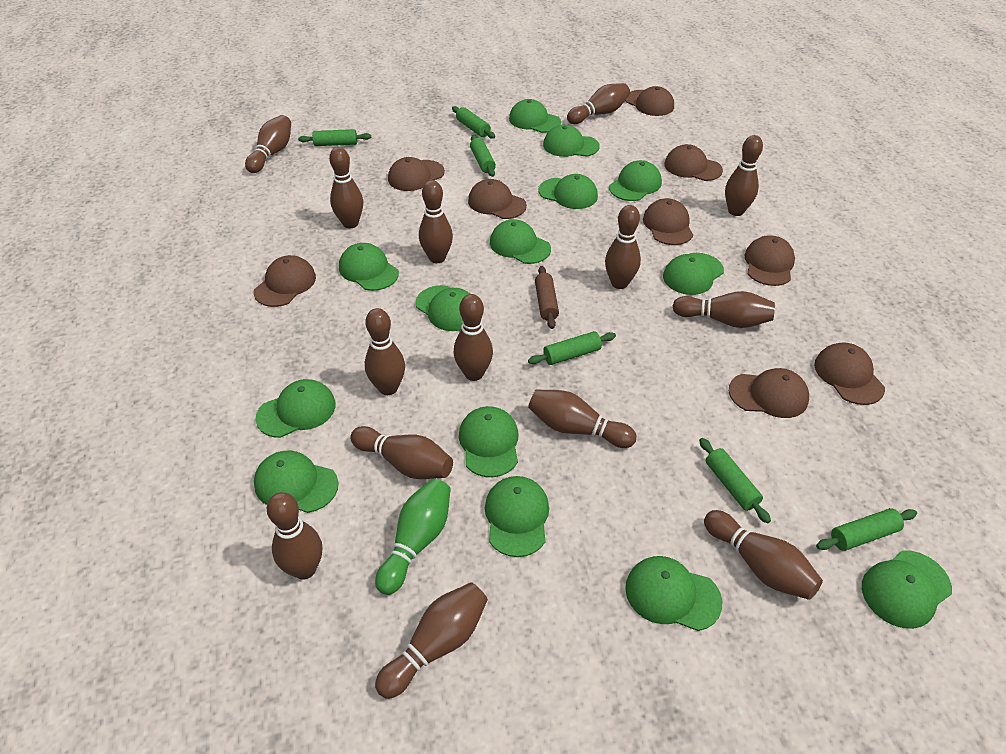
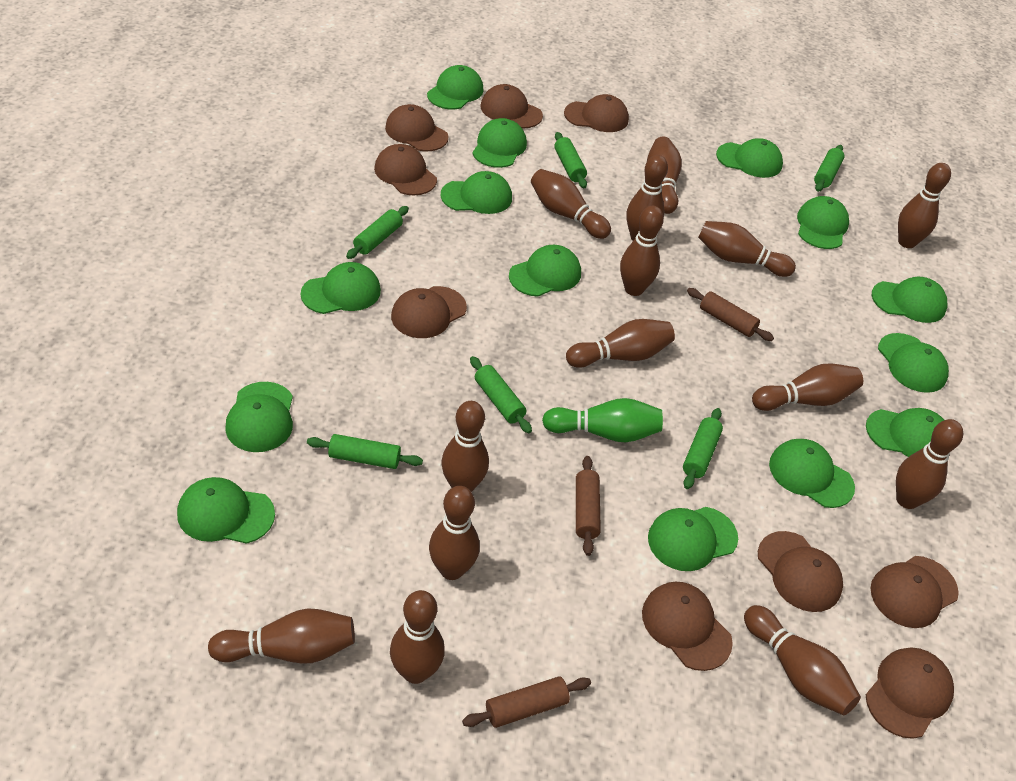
brown rolling pin: [535,266,559,329] = 1 -> [462,676,591,728] [576,456,601,556] [687,288,774,341] = 3

